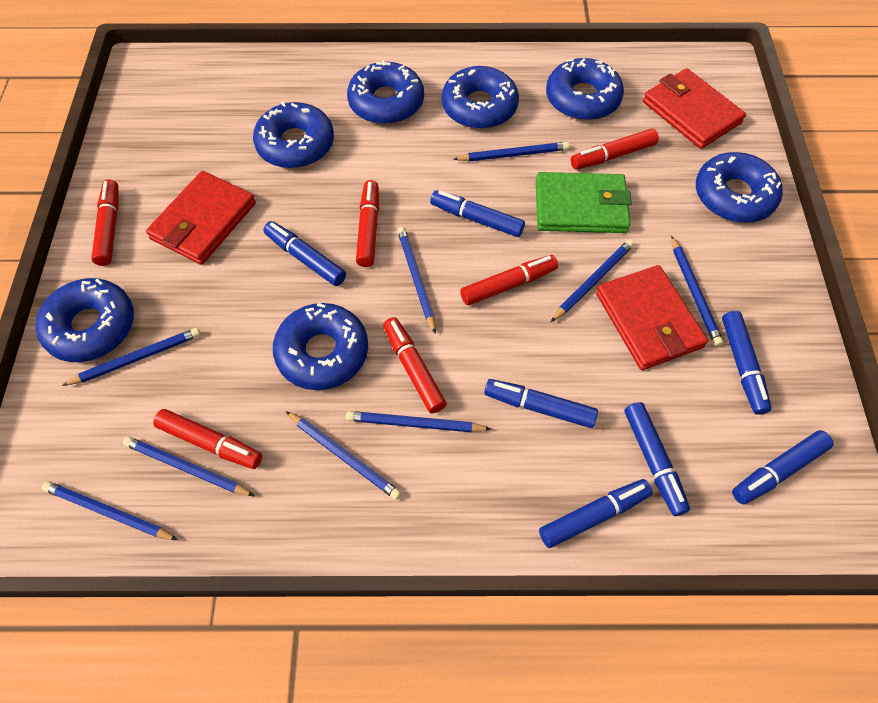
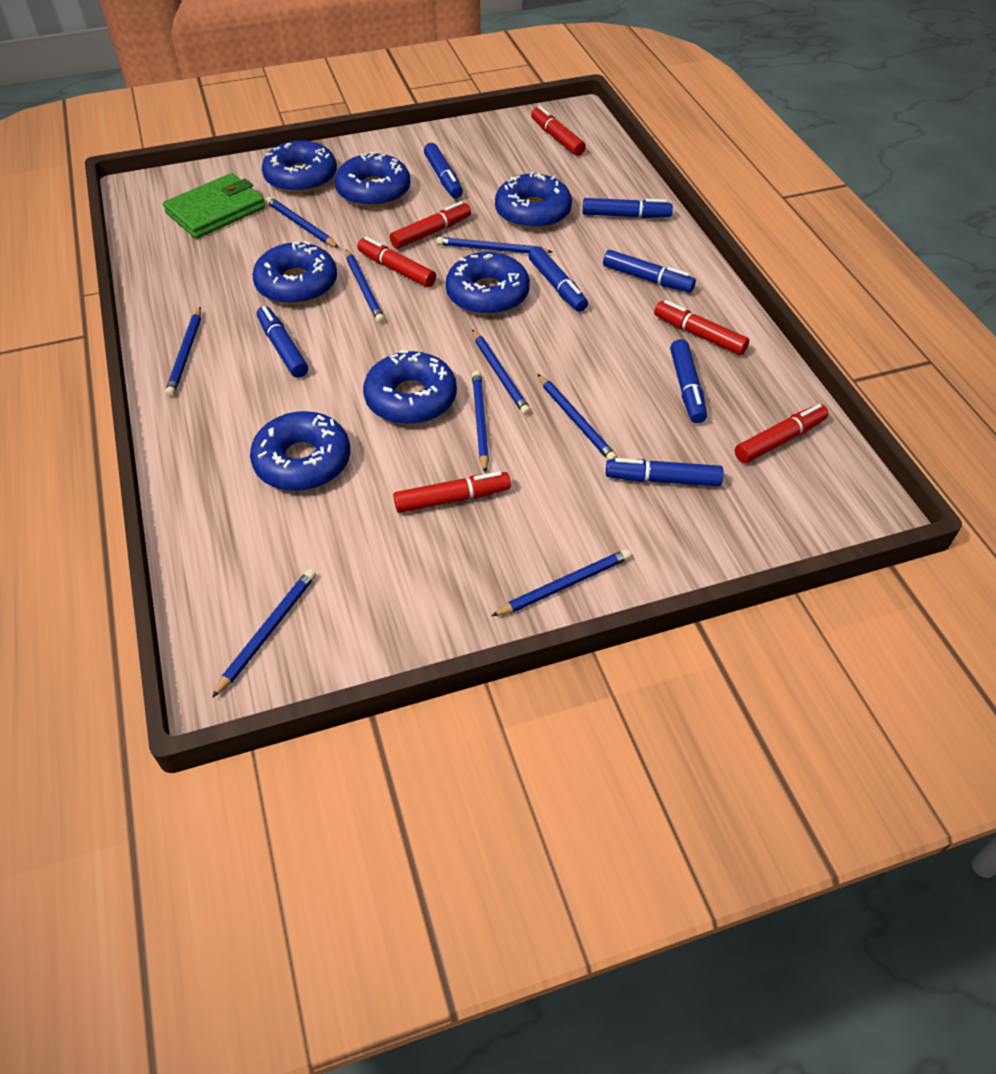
red wallet: [146,171,256,265] [596,265,708,370] [643,68,746,149] = 3 -> none = 0

